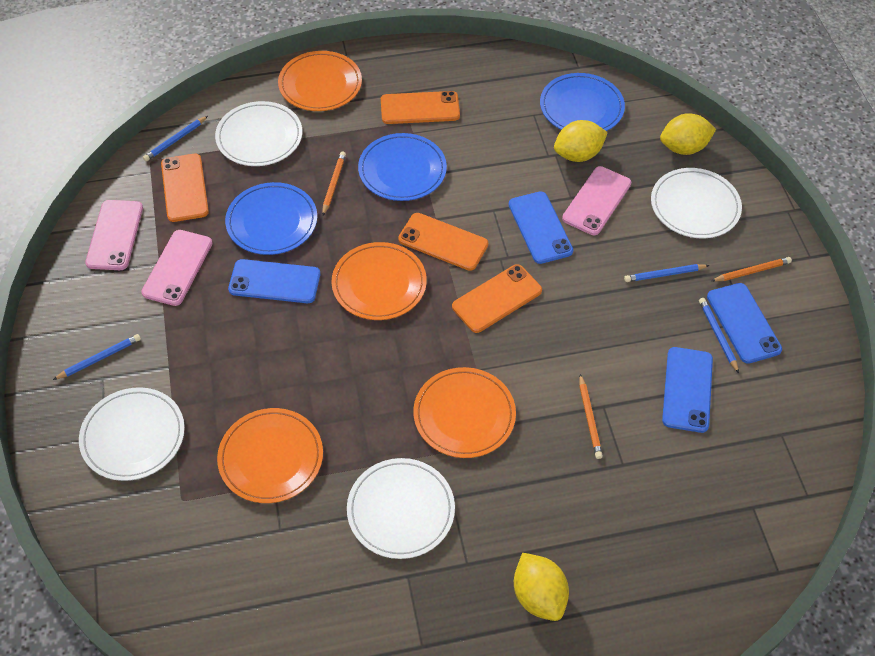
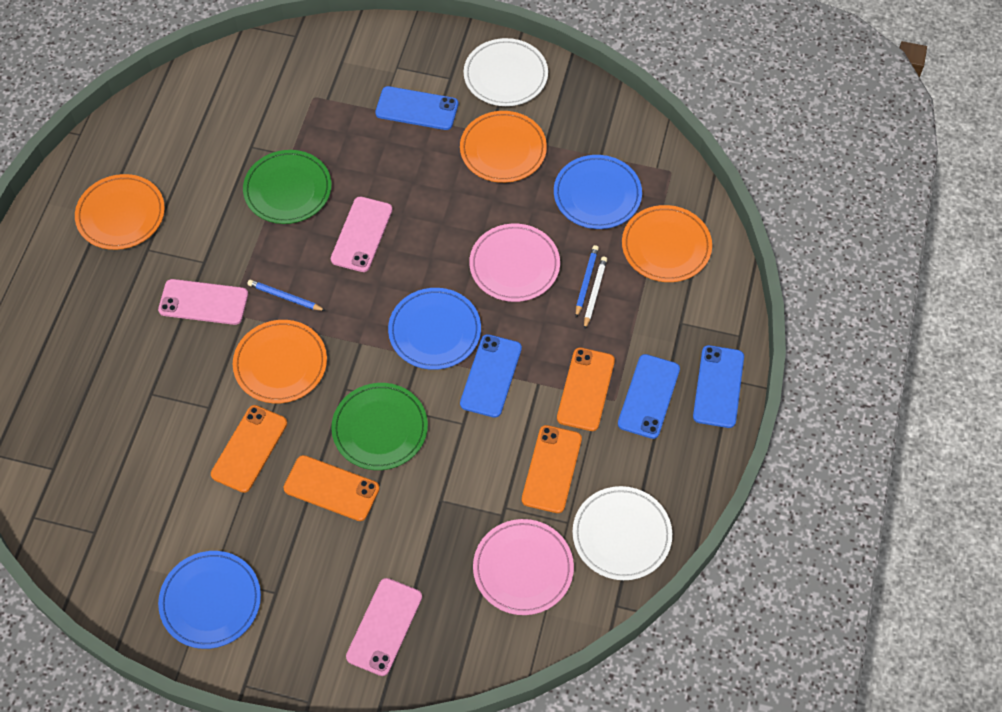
blue pencil: [53,334,141,380] [143,116,208,161] [624,264,710,282] [699,298,739,373] = 4 -> [247,280,326,311] [576,245,599,318] = 2
green plate: none = 0 -> [243,150,332,224] [331,383,428,470] = 2
orange pencil: [322,152,346,215] [579,374,603,459] [712,257,792,281] = 3 -> none = 0
pink plate: none = 0 -> [469,224,560,302] [473,519,574,615] = 2
white pencil: none = 0 -> [584,257,607,330] = 1
white plate: [79,387,185,481] [215,101,302,166] [347,458,455,559] [651,168,742,238] = 4 -> [464,38,548,106] [573,486,672,580] = 2
yellow lemon: [514,553,569,621] [554,120,608,162] [660,113,716,155] = 3 -> none = 0

